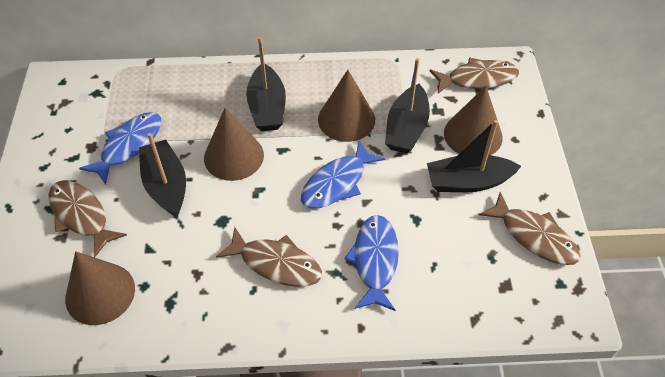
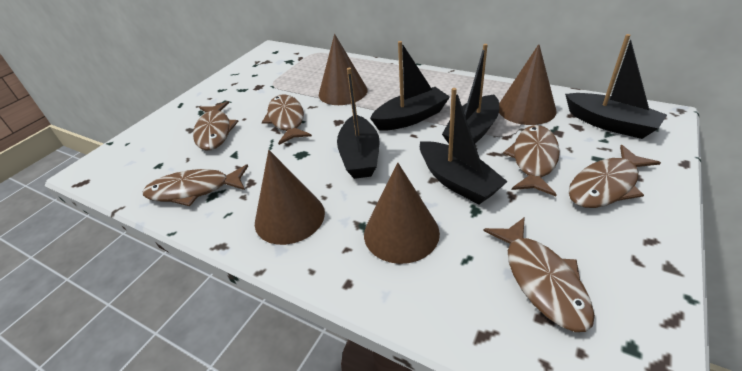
black boat: [139,133,186,217] [246,37,286,131] [385,58,430,154] [427,120,521,192] = 4 -> [337,68,380,179] [370,41,450,131] [420,88,508,205] [442,44,499,144] [565,34,667,139] = 5
blue fish: [79,112,161,185] [301,140,385,208] [344,215,399,311] = 3 -> none = 0
brown fish: [48,181,127,257] [216,226,322,287] [430,57,519,94] [479,192,581,265] = 4 -> [143,165,248,206] [193,101,239,150] [262,94,312,145] [483,217,595,332] [503,125,560,196] [569,145,661,208] = 6

